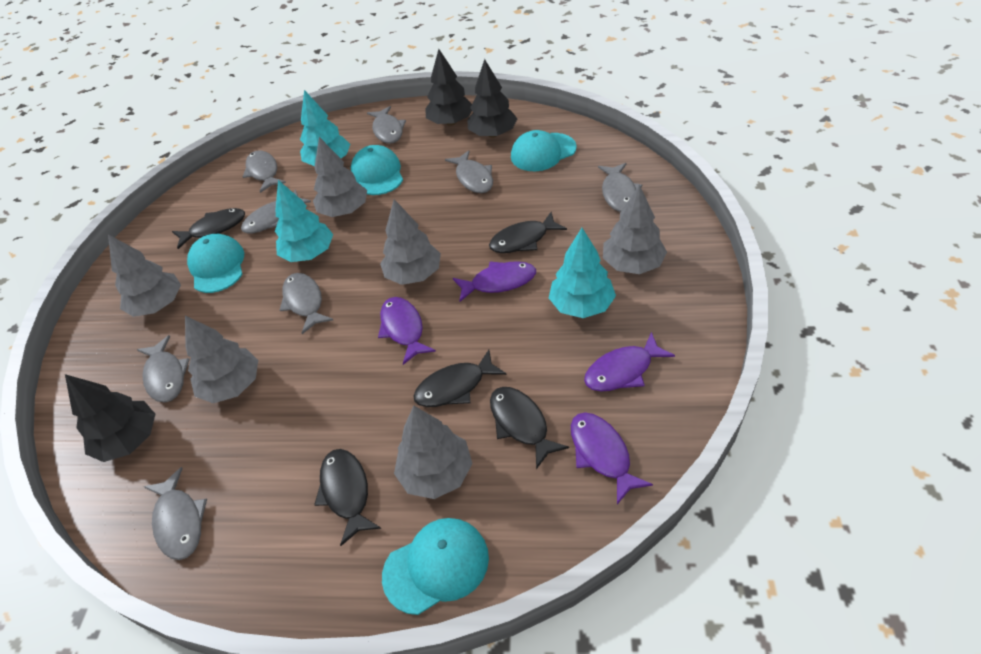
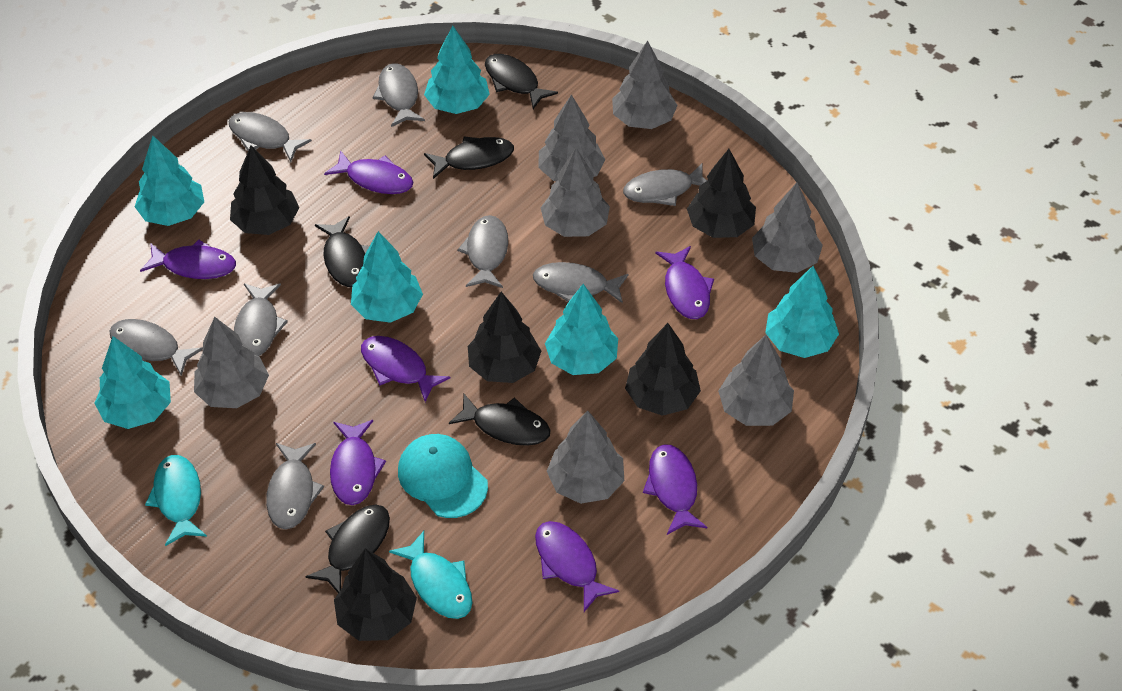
black tree: [65,374,155,462] [425,49,472,126] [468,59,517,138] = 3 -> [230,145,299,235] [334,549,417,641] [468,292,541,383] [625,323,701,416] [687,149,756,238] = 5
grey tree: [108,234,181,317] [185,316,258,403] [313,137,367,217] [380,199,441,285] [394,406,472,499] [603,185,667,274] = 6 -> [194,317,269,408] [538,94,605,181] [541,148,610,237] [547,410,624,504] [612,41,678,129] [718,335,794,426] [752,182,823,273] = 7
purple fish: [378,297,436,365] [453,261,536,302] [571,412,653,504] [584,332,675,391] = 4 -> [140,239,236,279] [324,150,413,194] [330,420,386,505] [361,336,451,402] [535,521,619,612] [643,444,707,535] [655,246,714,319] = 7
turquoise cap: [187,234,244,293] [351,145,403,195] [382,518,489,615] [511,130,577,171] = 4 -> [398,434,488,518] = 1
turquoise fish: none = 0 -> [145,455,207,546] [389,531,472,619] = 2
turquoise tree: [275,180,333,262] [300,90,350,166] [549,228,616,318] = 3 -> [94,336,171,429] [135,136,204,226] [351,231,423,323] [424,25,490,114] [545,284,618,375] [765,266,839,358] = 6

